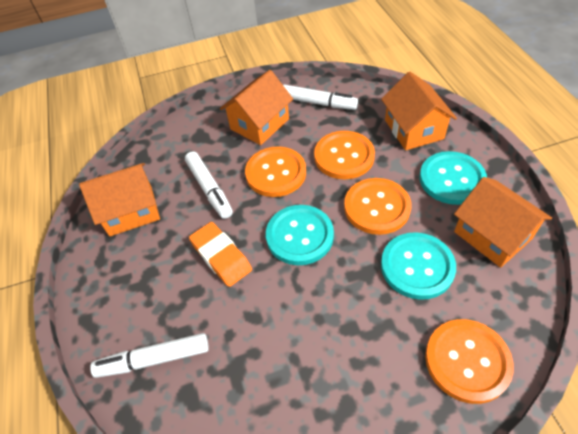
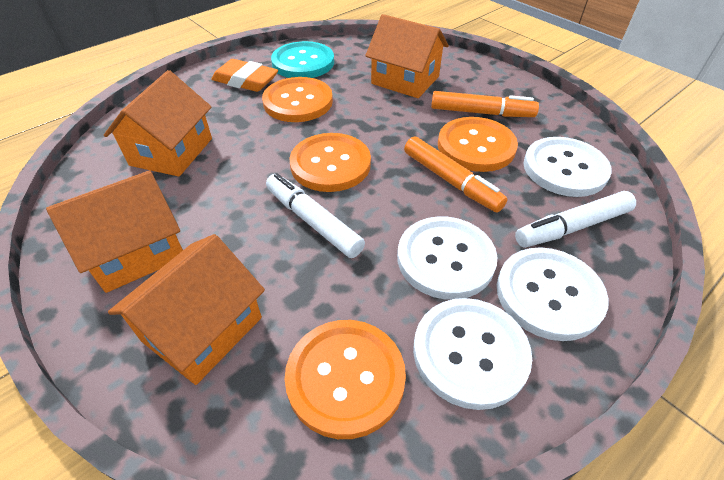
orange marker: none = 0 -> [404,136,508,212] [431,91,539,117] = 2
turquoise button: [266,205,334,265] [381,232,456,300] [420,151,487,205] = 3 -> [271,41,334,78] = 1
white button: none = 0 -> [397,216,497,300] [413,298,532,410] [497,247,609,341] [524,137,612,197] = 4
white marker: [90,333,209,378] [185,151,233,219] [283,84,358,110] = 3 -> [266,173,365,258] [515,191,636,248] = 2

